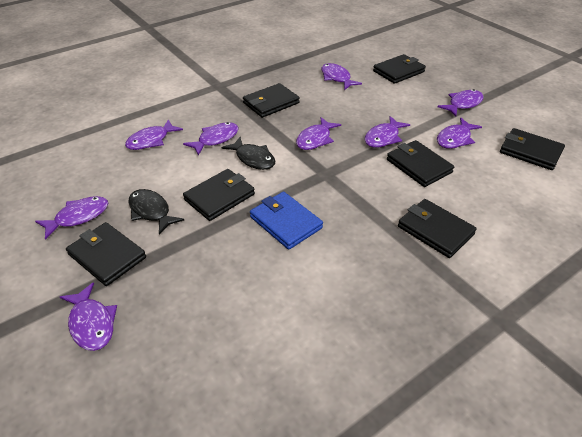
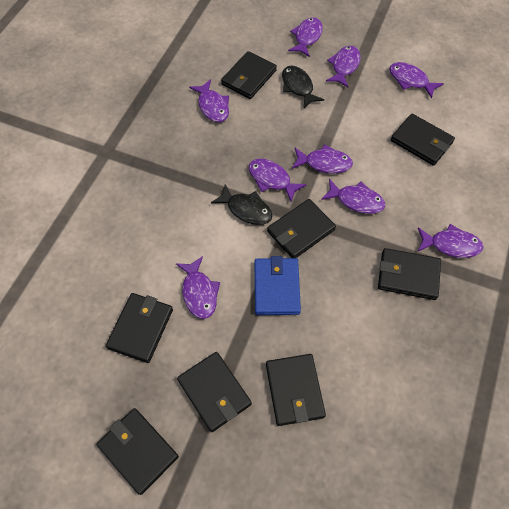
black wallet: [66,222,146,286] [183,169,255,221] [243,83,300,118] [373,54,426,84] [387,140,454,187] [398,199,477,258] [500,128,565,170] = 7 -> [96,408,179,495] [106,293,173,363] [177,352,252,432] [221,51,277,99] [266,354,326,426] [267,199,336,258] [378,248,441,300] [391,114,455,166] = 8

